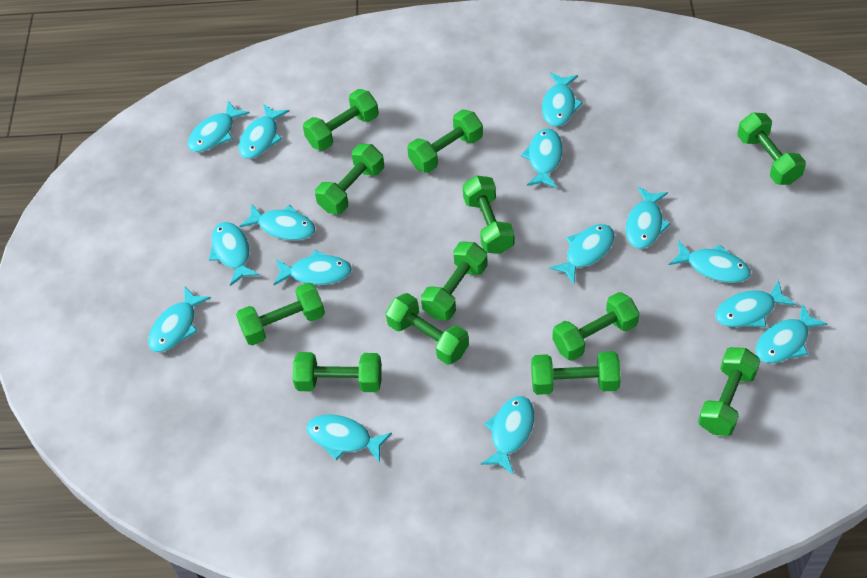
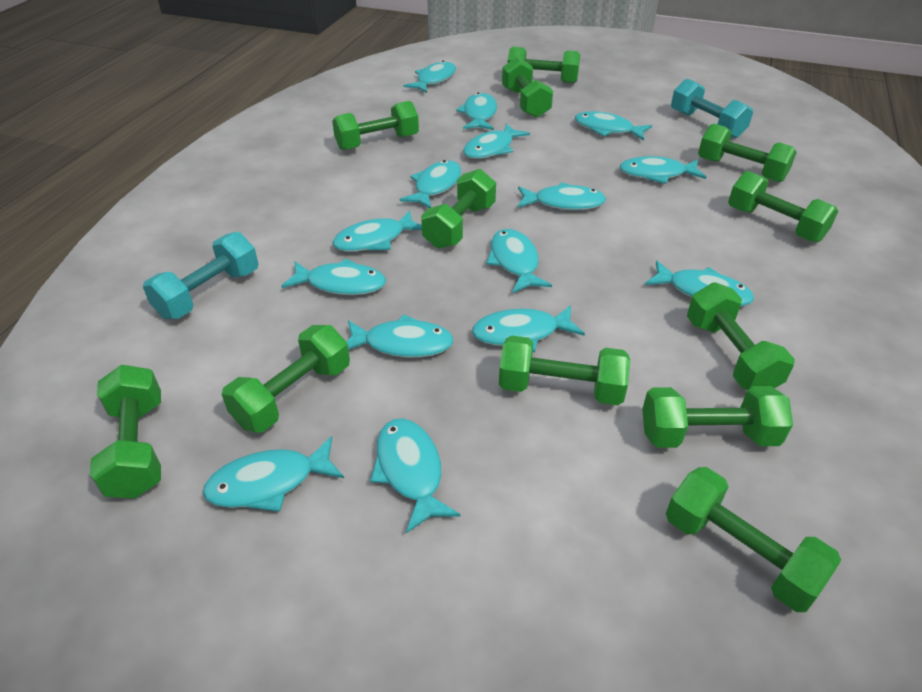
turquoise dumbbell: none = 0 -> [143,232,258,319] [671,79,753,138] = 2

